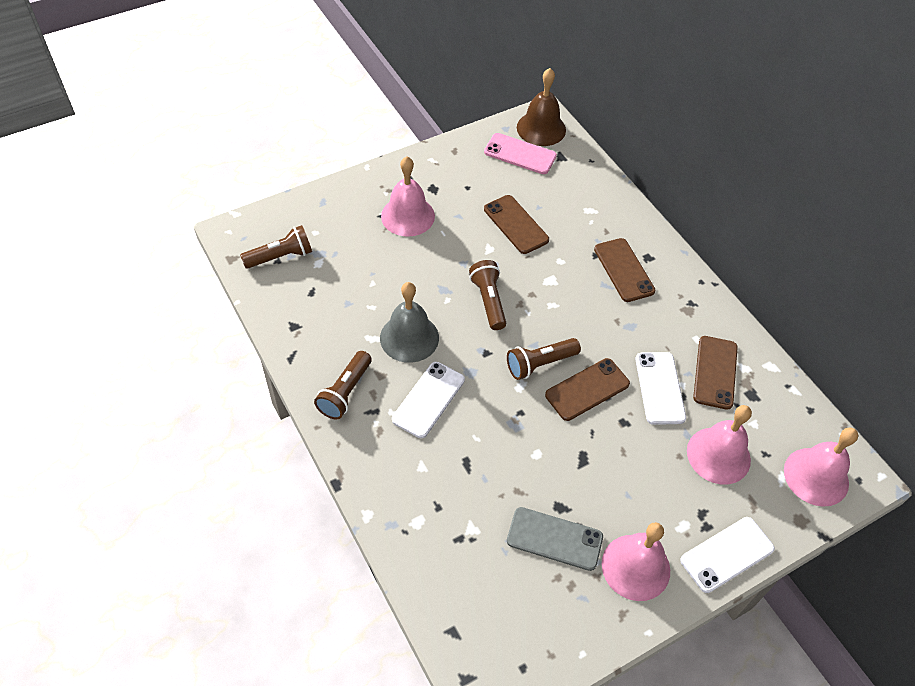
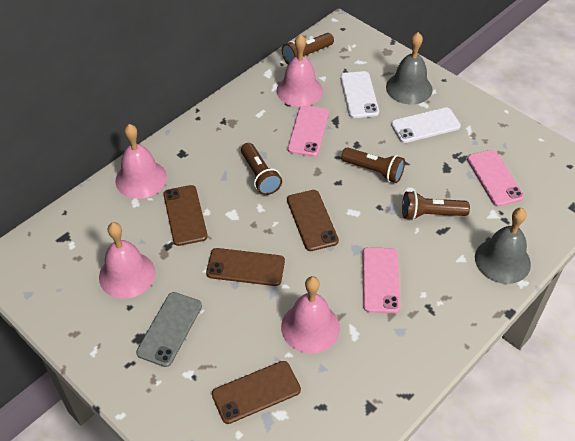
brown bell: [517,68,566,146] = 1 -> none = 0
grey bell: [380,282,439,363] = 1 -> [386,32,433,105] [475,208,531,284] = 2
pink phone: [484,133,557,174] = 1 -> [288,105,329,157] [362,247,401,313] [467,150,524,206] = 3
white phone: [392,362,465,438] [635,352,686,425] [680,517,775,593] = 3 -> [340,71,379,118] [391,107,461,143] = 2

